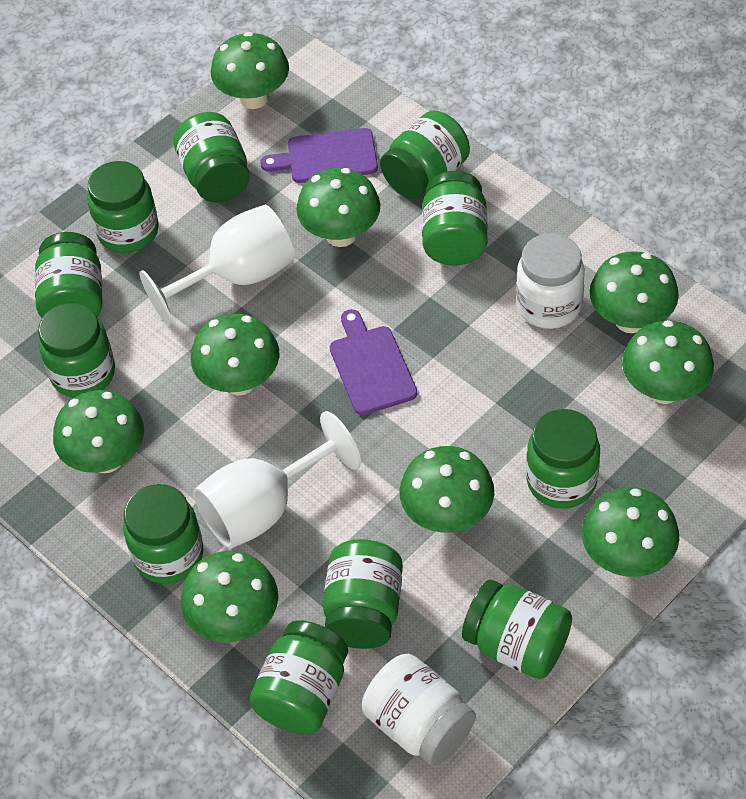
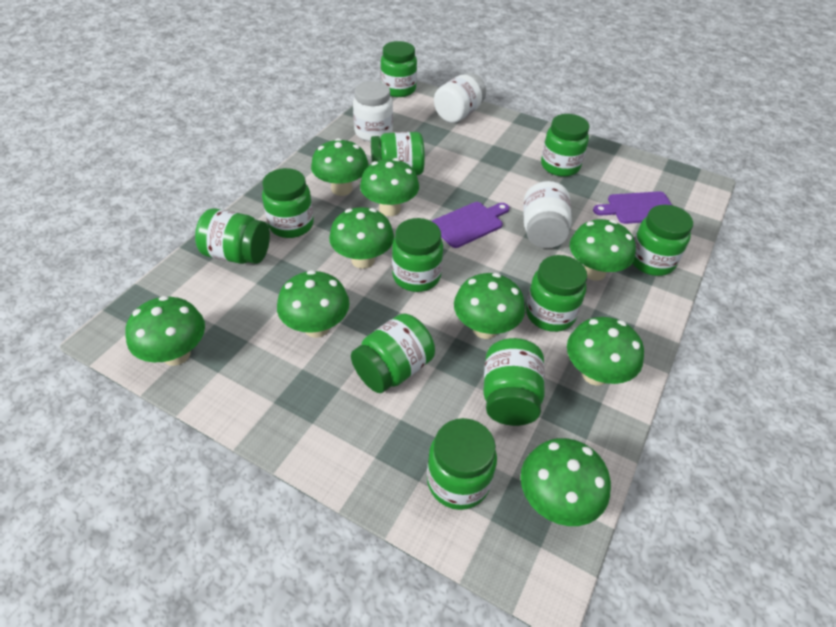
white goblet: [139,205,295,326] [193,411,361,549] = 2 -> none = 0
white jar: [362,654,476,766] [516,233,585,329] = 2 -> [353,81,393,142] [434,73,486,123] [523,181,572,248] = 3

